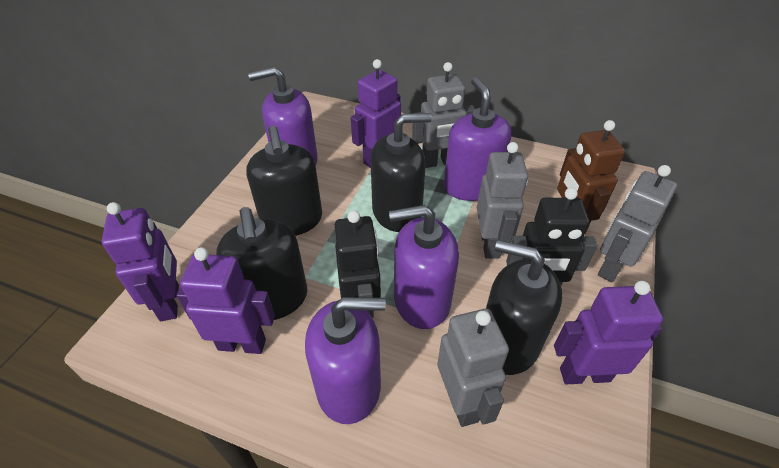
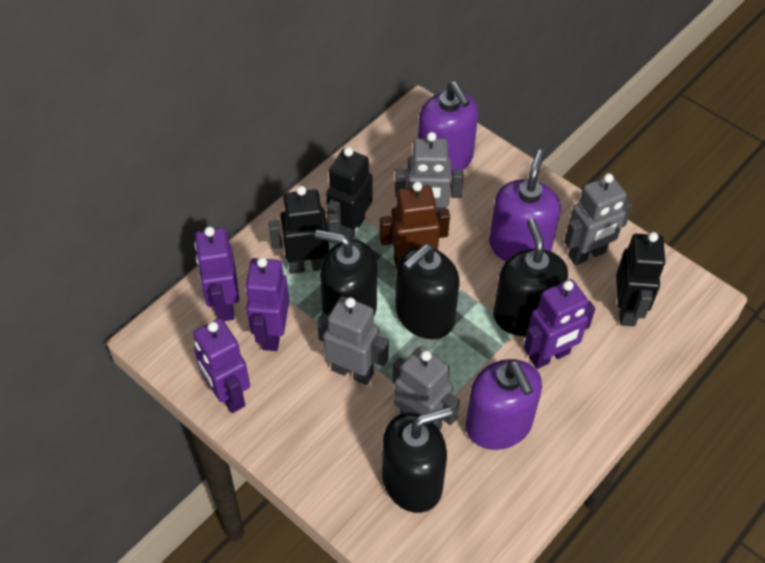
black robot: [335,210,381,318] [506,188,597,285] = 2 -> [269,186,340,274] [326,147,372,240] [616,232,666,326] = 3
purple soap dispenser: [248,67,317,165] [305,297,386,424] [389,205,459,329] [444,77,511,201] = 4 -> [418,81,479,176] [466,359,542,450] [489,150,561,262] = 3

